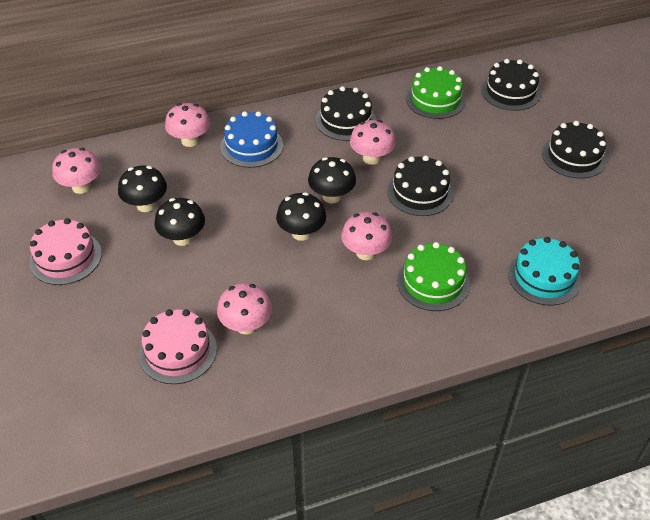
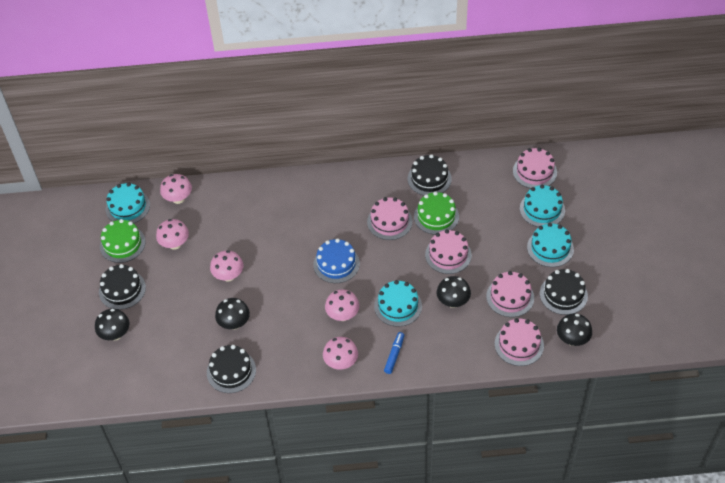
blue marker: none = 0 -> [384,332,404,374] = 1
pink cake: [29,218,102,285] [139,309,217,384] = 2 -> [367,197,412,240] [425,229,472,274] [486,271,534,317] [495,318,544,366] [513,148,557,188] = 5
turquoise cake: [508,237,581,306] = 1 -> [106,183,150,223] [374,280,422,327] [520,185,565,227] [527,223,574,267] = 4

